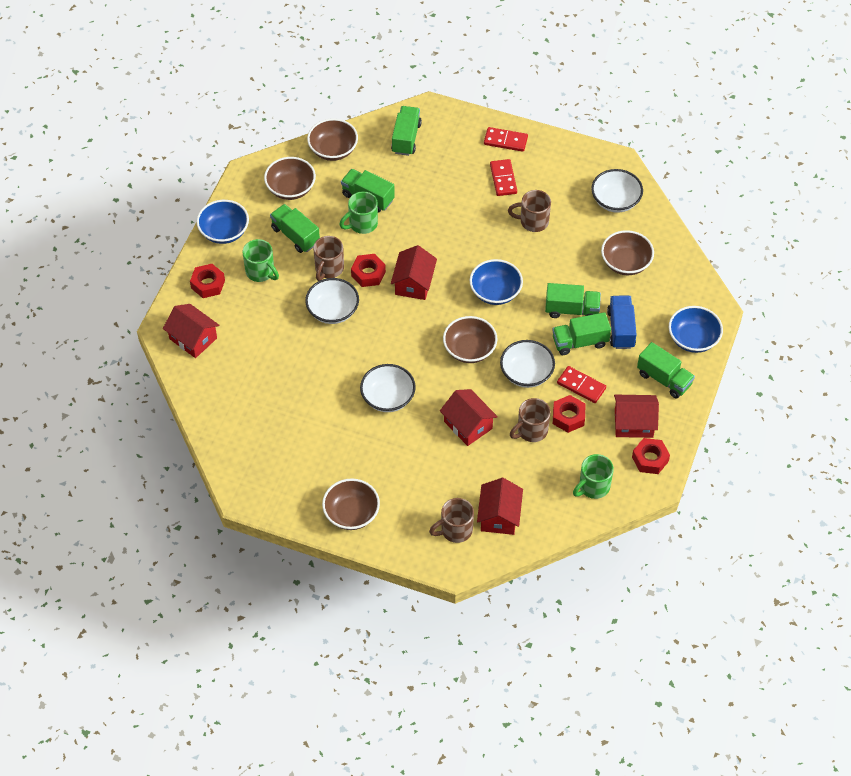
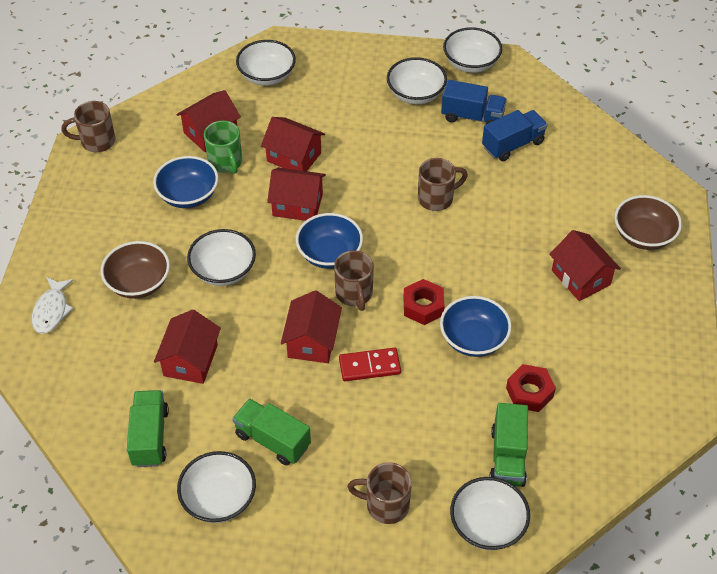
blue truck: [607,295,637,349] = 1 -> [441,80,507,124] [482,110,548,161] = 2
brown bowl: [264,157,316,200] [307,118,358,161] [322,479,380,530] [443,316,497,363] [601,230,654,275] = 5 -> [101,241,170,299] [614,195,682,250] = 2
green mug: [243,239,279,282] [339,192,378,234] [573,454,614,499] = 3 -> [204,121,242,174] = 1
green truck: [270,204,320,253] [341,169,395,213] [391,106,422,156] [545,283,601,318] [552,312,611,355] [637,342,695,399] = 6 -> [127,390,169,467] [232,398,311,465] [489,403,528,487] = 3
red domino: [484,127,528,152] [490,159,517,196] [557,366,606,403] = 3 -> [339,348,401,381] = 1
red house: [163,304,219,358] [391,245,437,300] [440,389,498,446] [477,478,523,535] [614,395,659,438] = 5 -> [154,310,221,384] [176,90,241,152] [261,117,325,171] [267,168,326,221] [281,290,342,363] [549,230,621,301] = 6
red nut: [190,264,225,298] [351,254,386,287] [553,395,586,433] [632,438,670,474] = 4 -> [403,279,444,325] [506,364,556,412] = 2
white bowl: [305,278,359,324] [360,364,416,412] [500,340,555,388] [591,169,643,213] = 4 -> [177,451,256,523] [187,229,256,286] [236,40,296,86] [387,57,447,104] [443,27,502,73] [450,477,530,550] = 6
white fish: none = 0 -> [32,277,73,334] = 1

